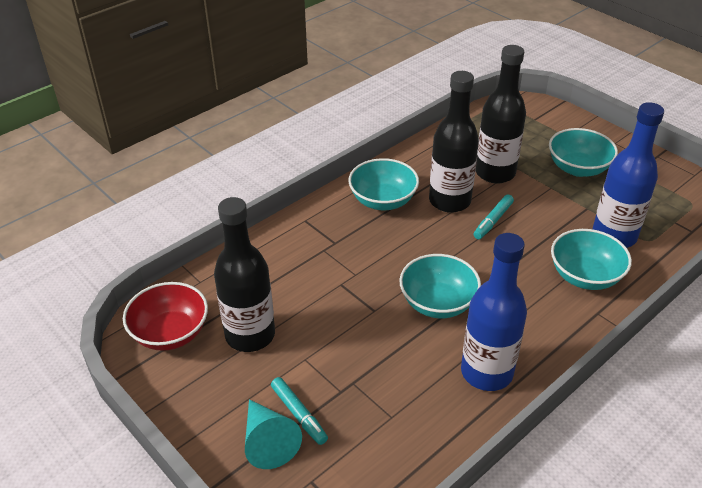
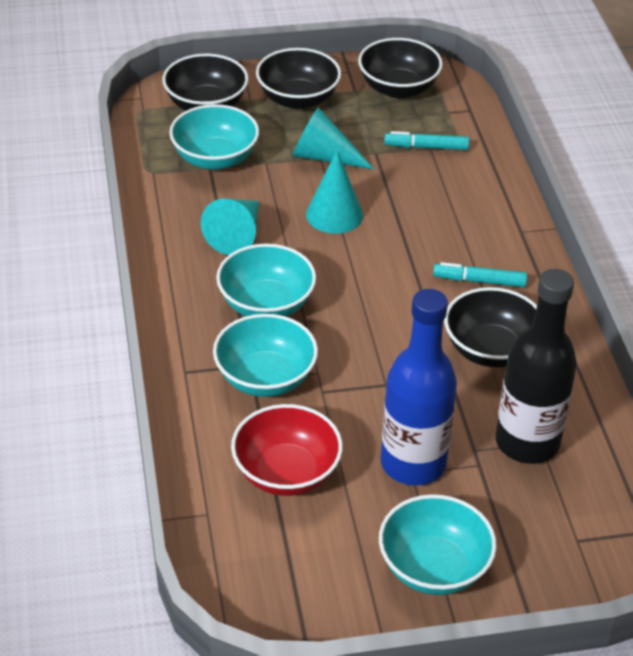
black bottle: [214,197,275,352] [429,71,479,213] [476,45,526,184] = 3 -> [495,269,577,464] = 1
black bowl: none = 0 -> [162,54,248,111] [256,48,341,109] [358,38,443,98] [444,287,537,368] = 4
blue bottle: [461,233,527,391] [593,102,664,248] = 2 -> [381,289,457,485] = 1
turquoise cone: [245,399,302,469] = 1 -> [201,199,259,255] [292,107,375,170] [306,150,363,234] = 3

